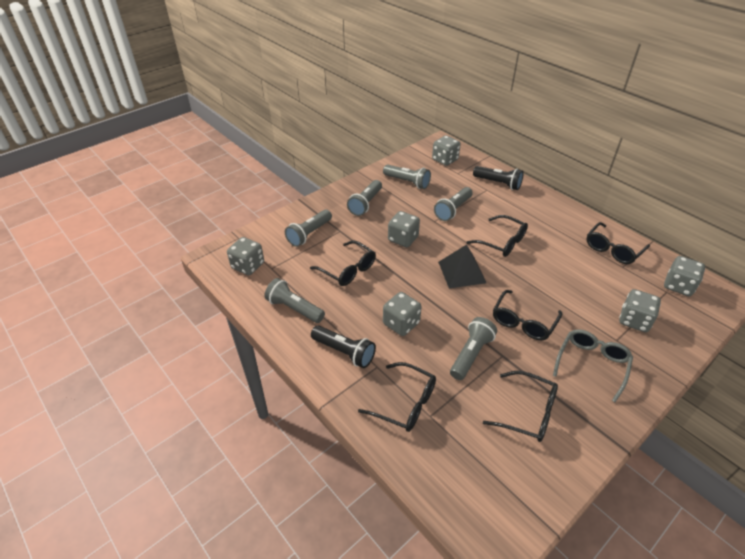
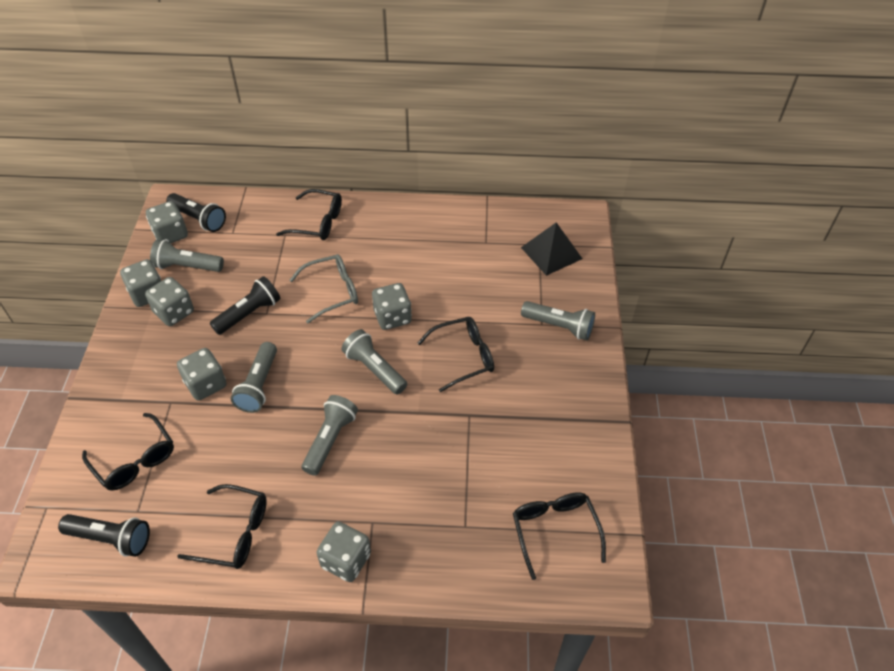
black flashlight: [311,326,376,368] [473,166,524,190] = 2 -> [58,514,150,557] [166,193,226,232] [210,276,280,335] = 3
black glasses: [310,241,376,286] [358,362,436,432] [466,215,528,257] [483,371,558,442] [493,290,562,340] [586,222,650,264] = 6 -> [82,413,174,491] [177,484,267,569] [276,189,342,240] [418,317,494,392] [513,492,606,580] = 5
grey flashlight: [264,278,325,323] [285,210,332,247] [347,180,382,216] [383,164,431,189] [434,187,473,221] [450,317,497,380] = 6 -> [150,240,224,272] [231,342,277,413] [301,395,358,476] [341,329,407,395] [521,301,595,340] = 5

